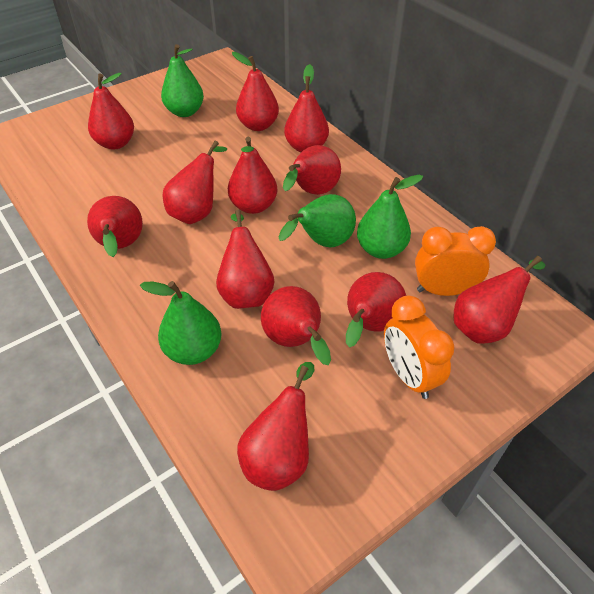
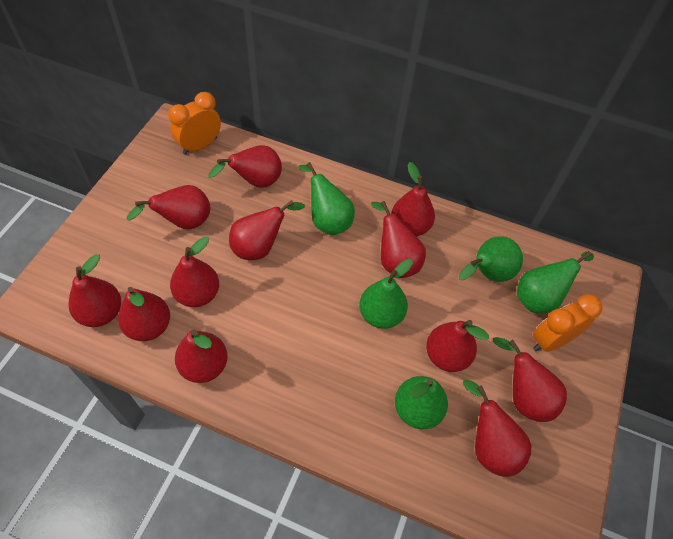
green pear: [140,281,221,365] [161,44,204,117] [278,194,356,247] [357,175,423,259] = 4 -> [298,162,355,235] [359,259,413,329] [395,376,448,429] [459,236,523,282] [517,251,594,313] = 5

